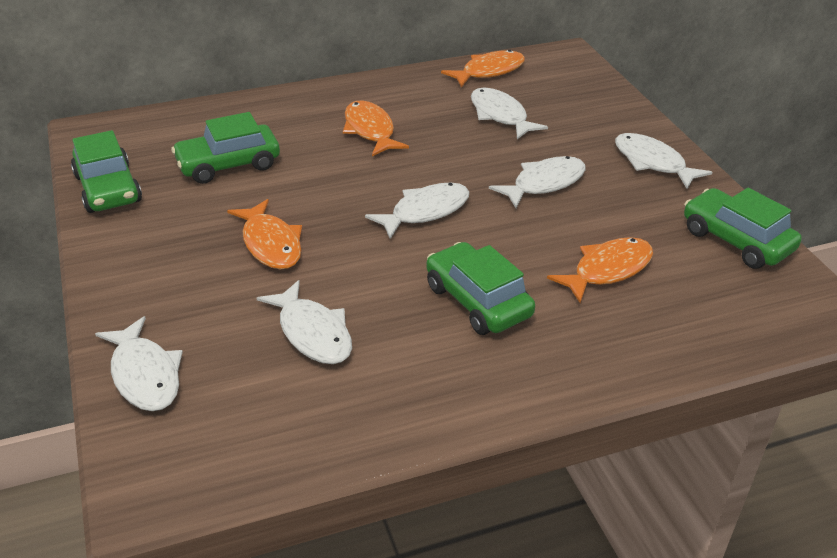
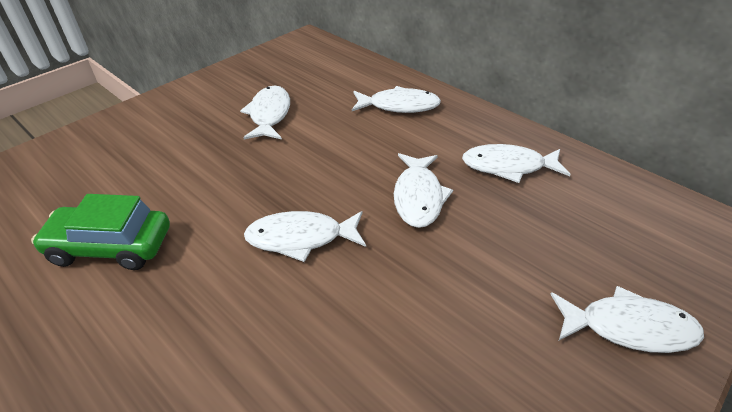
green car: [71,130,142,213] [171,112,280,184] [426,242,535,335] [684,188,802,269] = 4 -> [31,194,170,270] = 1
orange fish: [227,199,302,269] [343,100,409,156] [441,50,525,88] [547,237,653,303] = 4 -> none = 0

